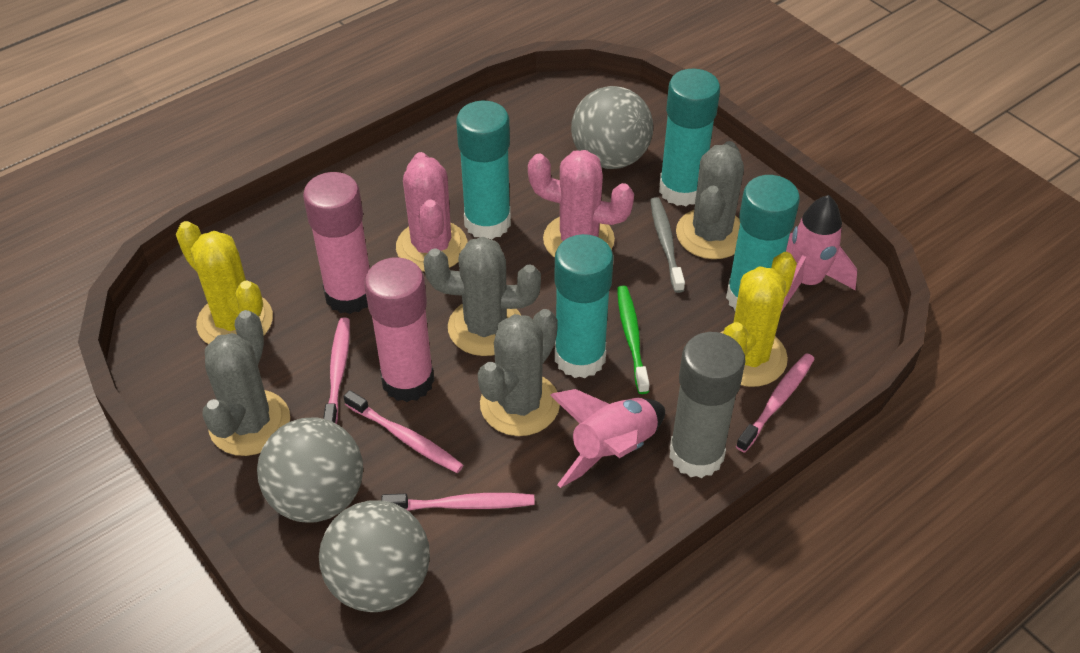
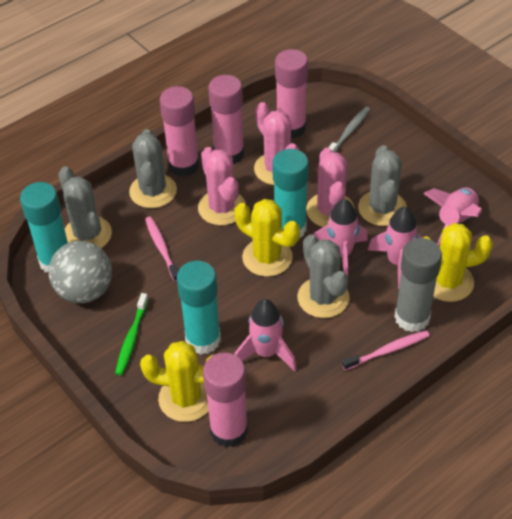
grey ball: [257,417,363,522] [319,500,430,612] [571,86,653,169] = 3 -> [49,241,112,303] = 1
pink cactus: [396,152,467,272] [528,150,634,258] = 2 -> [198,147,246,226] [254,102,300,185] [306,148,355,227] = 3
pink glue stick: [303,172,370,314] [364,257,434,402] = 2 -> [160,86,199,177] [203,353,248,448] [208,75,245,164] [275,49,308,138] = 4
pink rocket: [550,389,665,488] [782,195,857,311] = 2 -> [235,299,296,371] [313,199,368,276] [368,207,423,289] [424,188,482,246] = 4
pink toothbrush: [323,318,350,424] [343,390,463,473] [381,493,535,511] [736,353,814,453] = 4 -> [145,216,178,282] [342,330,430,371] = 2
turquoise glue stick: [456,101,511,239] [554,234,614,378] [659,68,720,206] [726,175,800,311] = 4 -> [20,182,68,273] [177,260,221,355] [272,149,309,239] = 3
yellow cactus: [176,221,273,344] [720,252,797,387] = 2 -> [140,341,213,422] [235,199,300,277] [423,223,493,302] = 3

